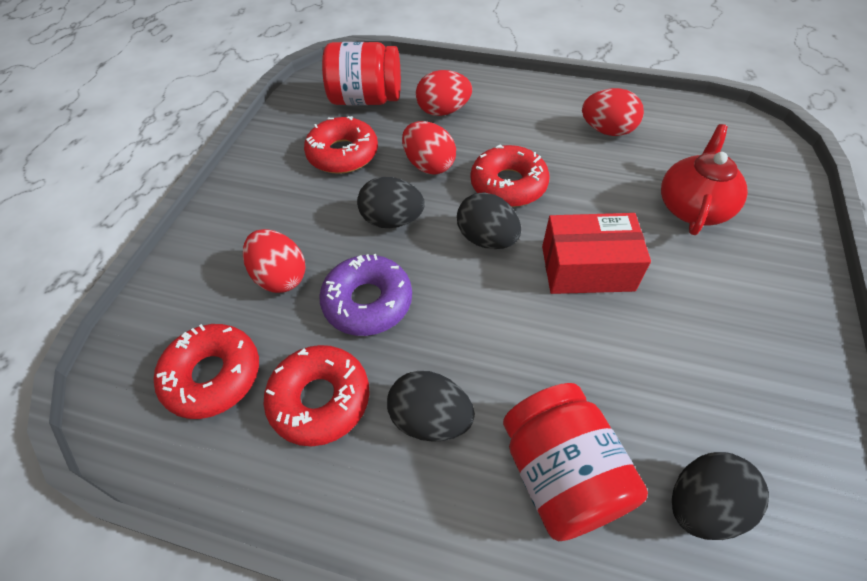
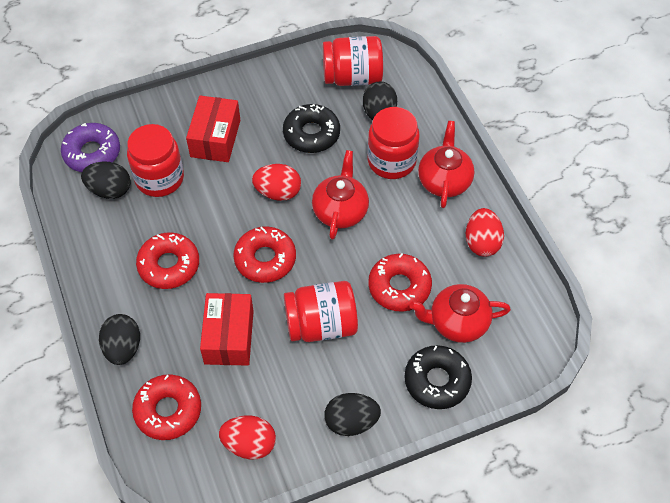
black donut: none = 0 -> [283,104,340,153] [404,345,472,409] = 2
red box: [542,213,651,294] = 1 -> [186,96,240,162] [200,293,254,366] = 2
red egg: [243,229,306,293] [402,121,456,175] [416,70,472,116] [582,88,644,136] = 4 -> [219,416,276,460] [252,164,301,201] [466,208,504,257] = 3
red jar: [322,42,401,105] [503,383,648,541] = 2 -> [127,124,184,197] [284,281,358,342] [323,36,383,86] [367,107,420,179] = 4
red teapot: [661,124,748,235] = 1 -> [312,150,369,240] [409,284,511,343] [418,121,474,208] = 3

